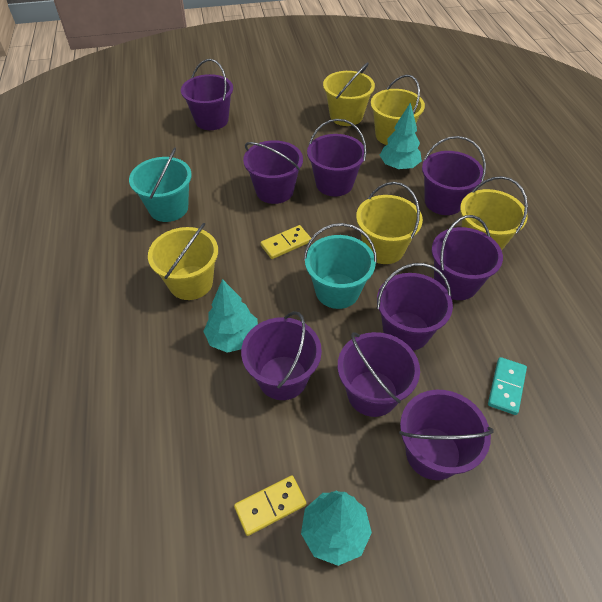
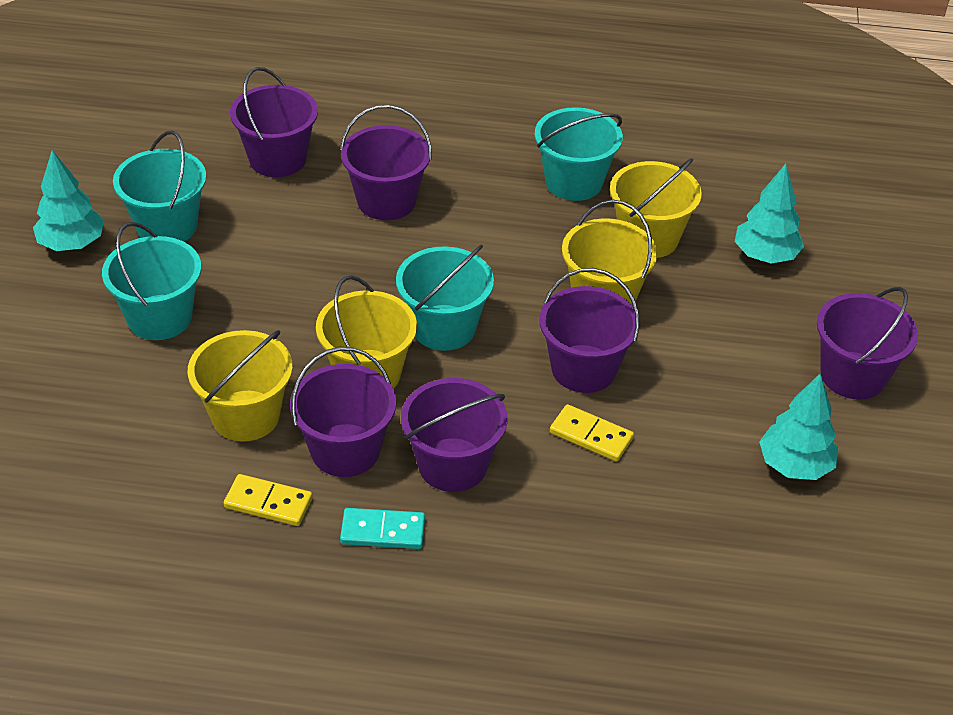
purple bucket: [181,59,233,130] [241,311,322,400] [243,140,303,204] [307,119,366,196] [338,332,420,417] [377,263,453,351] [399,390,494,480] [422,136,486,215] [432,215,503,300] = 9 -> [230,67,318,177] [290,347,396,477] [340,105,432,220] [401,378,508,492] [539,268,640,393] [817,287,918,400] = 6
turquoise bucket: [129,148,192,222] [304,223,377,309] = 2 -> [102,222,201,340] [113,131,206,242] [396,244,494,351] [535,107,623,201] = 4
yellow bucket: [148,223,218,300] [323,62,375,126] [356,182,423,264] [371,74,425,145] [460,176,528,250] = 5 -> [187,330,293,442] [316,275,417,389] [562,200,658,305] [610,158,702,258] = 4

